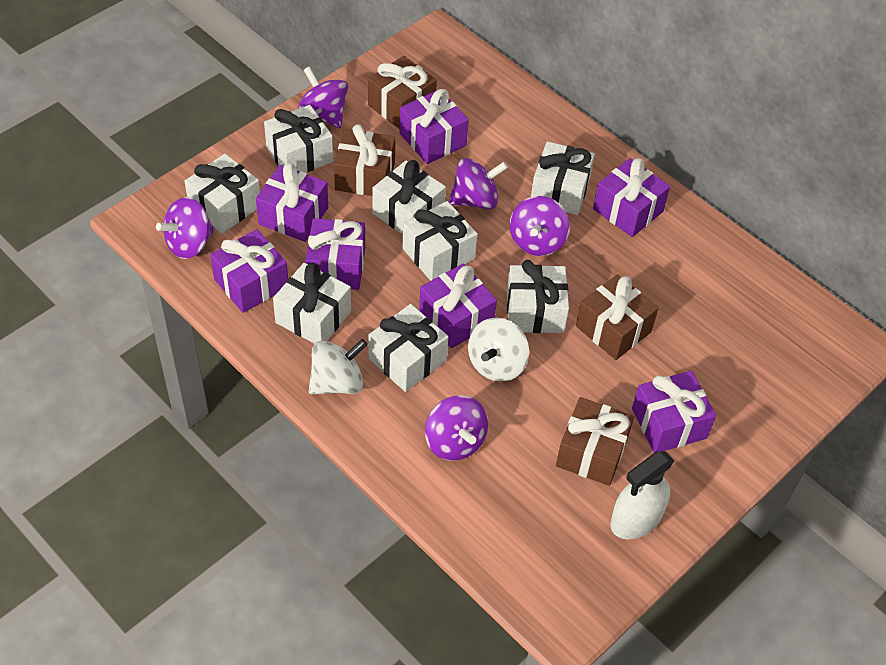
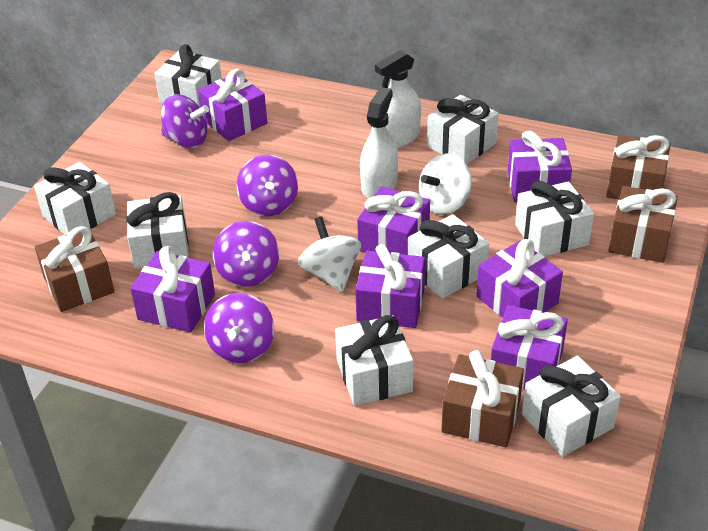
purple spinning top: [156,197,215,259] [298,66,348,128] [425,395,488,461] [449,158,508,210] [510,196,570,256] = 5 -> [161,94,209,148] [204,293,274,363] [213,221,279,287] [236,155,298,216] = 4
white spray bottle: [610,451,675,539] = 1 -> [360,87,398,198] [375,50,421,148] = 2

